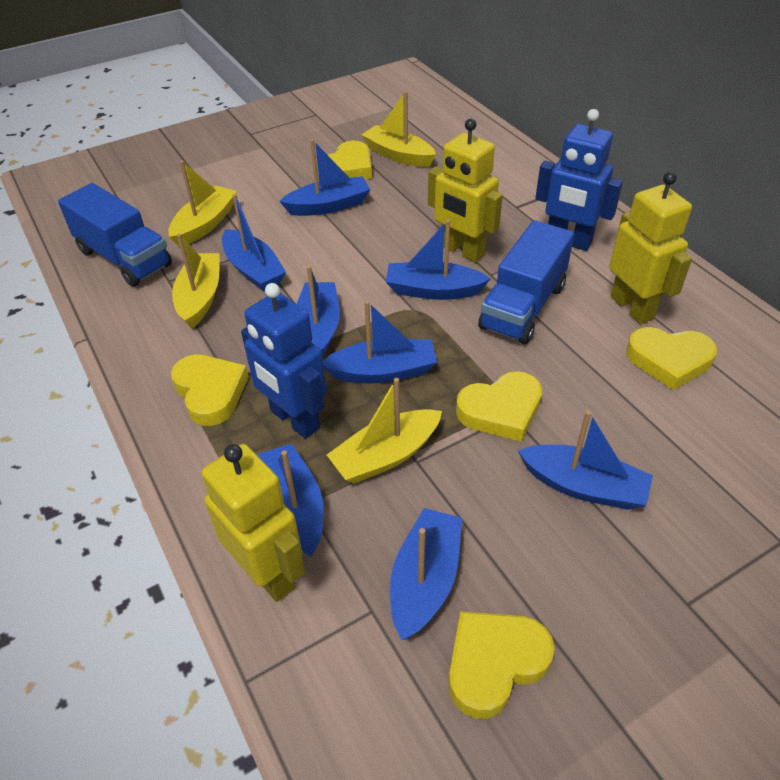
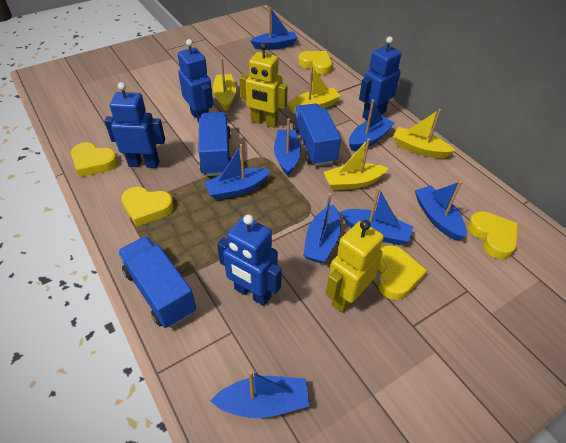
blue robot: [241,283,326,439] [535,109,623,251] = 2 -> [104,82,165,168] [178,39,213,123] [217,214,282,306] [359,37,401,121] = 4
blue truck: [58,183,172,287] [478,220,574,344] = 2 -> [118,236,196,328] [198,112,231,176] [293,103,341,166] = 3
yellow robot: [201,444,305,602] [428,119,503,262] [609,172,692,324] = 3 -> [239,43,288,128] [326,220,384,313] = 2

